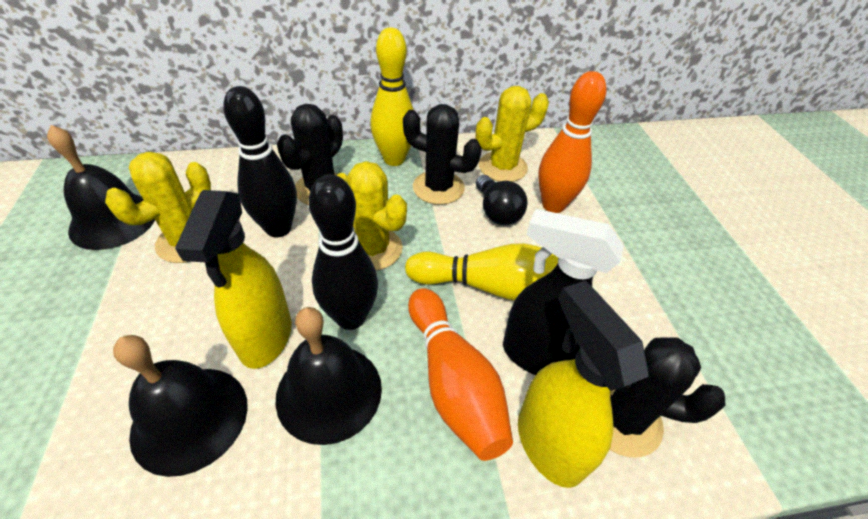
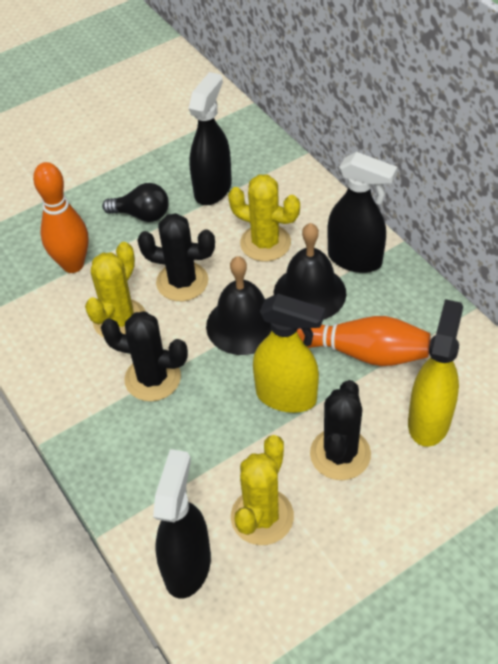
black bell: [47,125,155,250] [113,335,248,477] [275,307,382,445] = 3 -> [206,256,272,355] [274,223,347,320] = 2
black bowling pin: [223,86,297,238] [309,175,378,330] = 2 -> none = 0
black spray bottle: [503,209,624,375] = 1 -> [153,449,211,599] [188,72,232,205] [327,152,398,273] = 3
yellow bowling pin: [371,27,414,166] [405,243,558,300] = 2 -> none = 0

